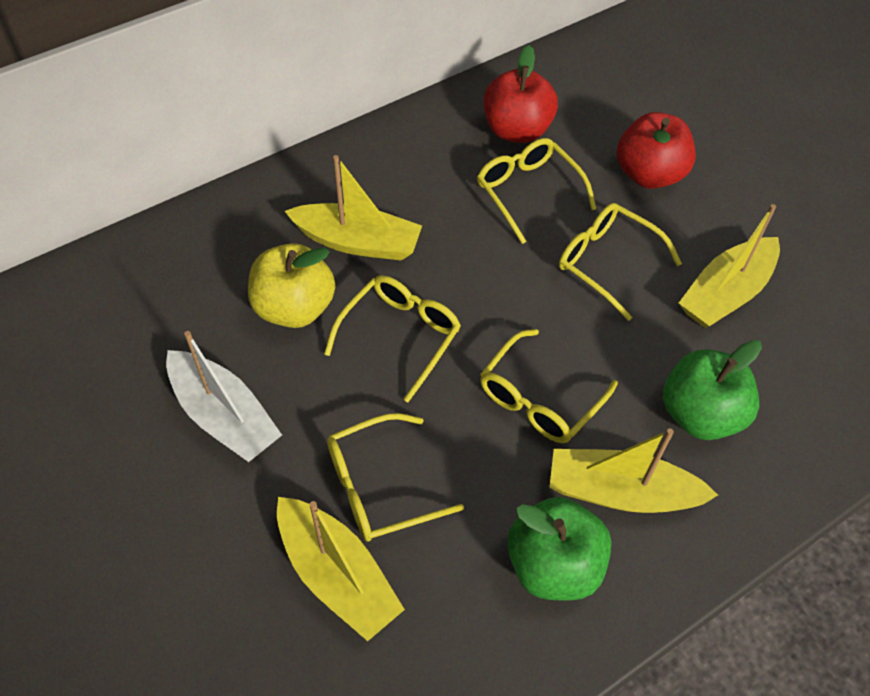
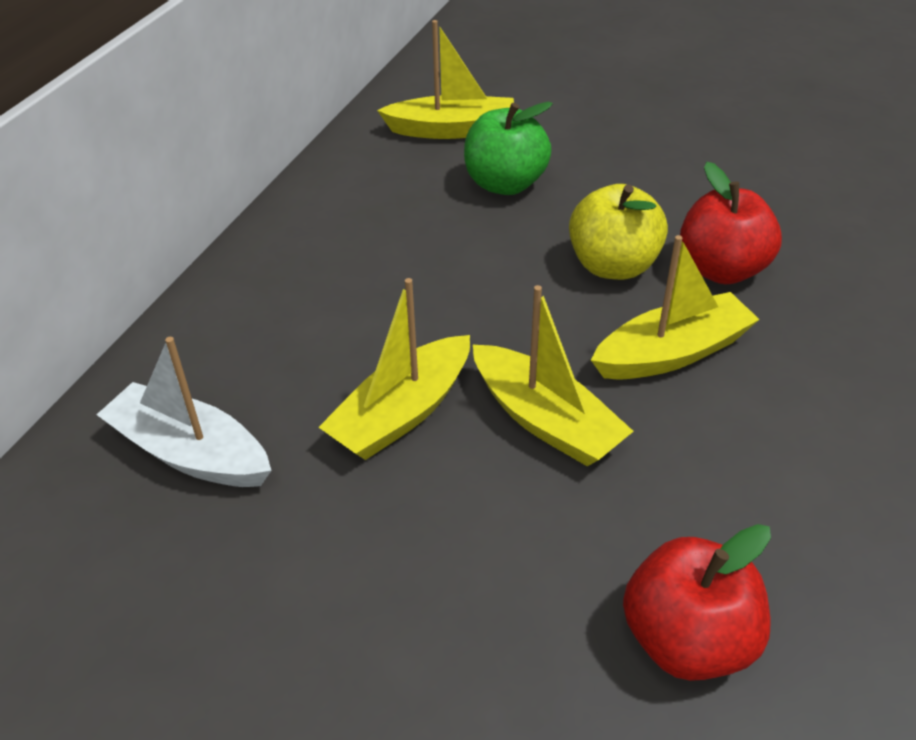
green apple: [507,497,612,601] [663,340,762,440] = 2 -> [464,102,553,195] = 1
yellow glasses: [324,275,461,402] [327,413,464,542] [477,138,596,244] [480,329,618,443] [559,203,682,321] = 5 -> none = 0

